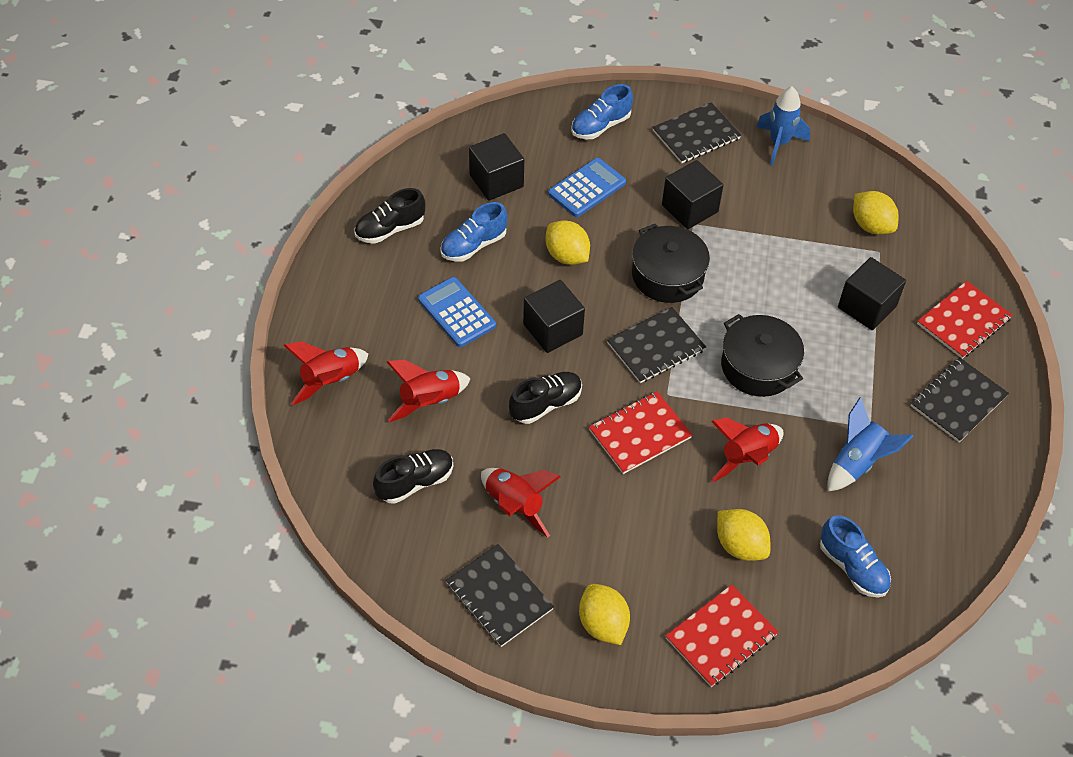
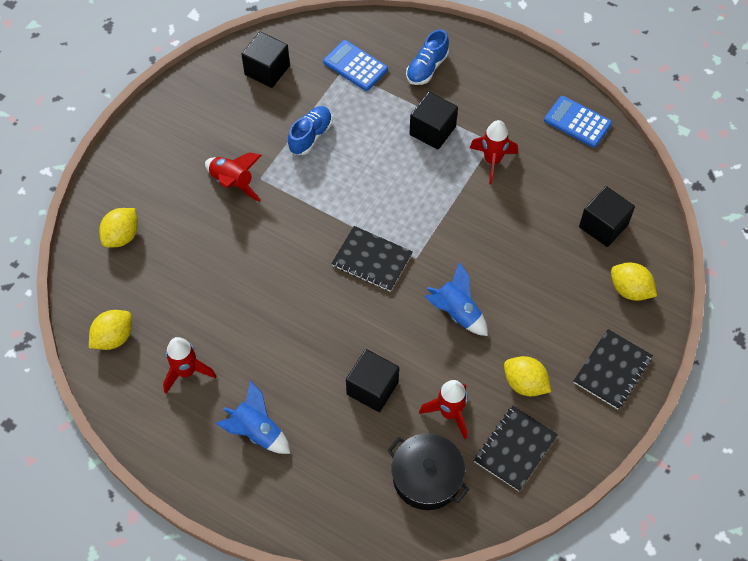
black notebook: [446,544,554,647] [607,307,706,383] [652,102,741,164] [911,358,1009,442] = 4 -> [331,226,413,292] [474,406,558,491] [573,329,653,409] = 3
black pot: [632,224,710,303] [721,314,804,397] = 2 -> [387,433,469,510] = 1
black shoe: [354,188,425,244] [373,449,453,504] [509,372,582,424] = 3 -> none = 0
blue shoe: [440,202,507,262] [571,84,633,139] [820,515,891,598] = 3 -> [288,106,332,155] [406,29,449,85] = 2
red notebook: [589,391,692,474] [665,585,779,687] [917,281,1013,359] = 3 -> none = 0

